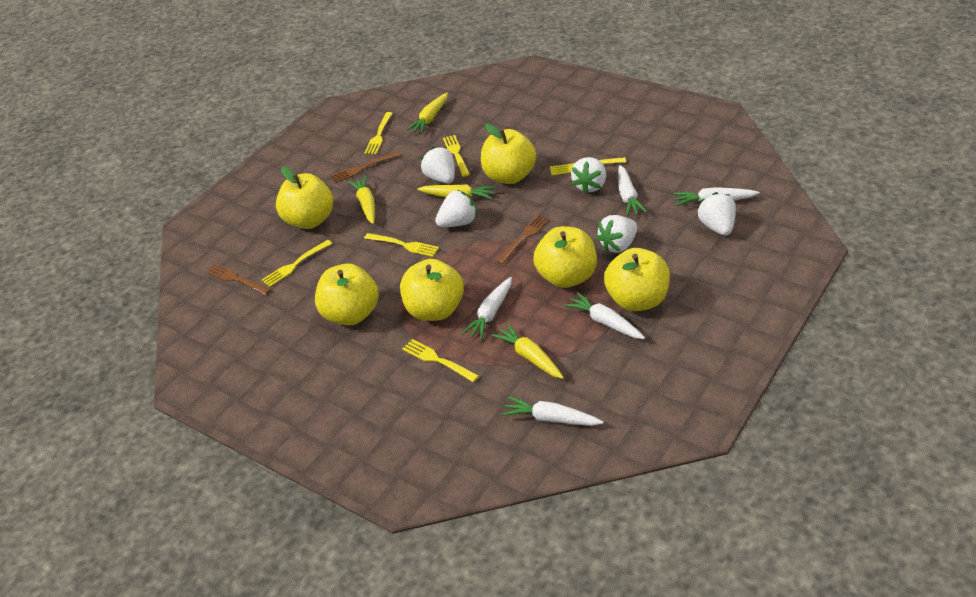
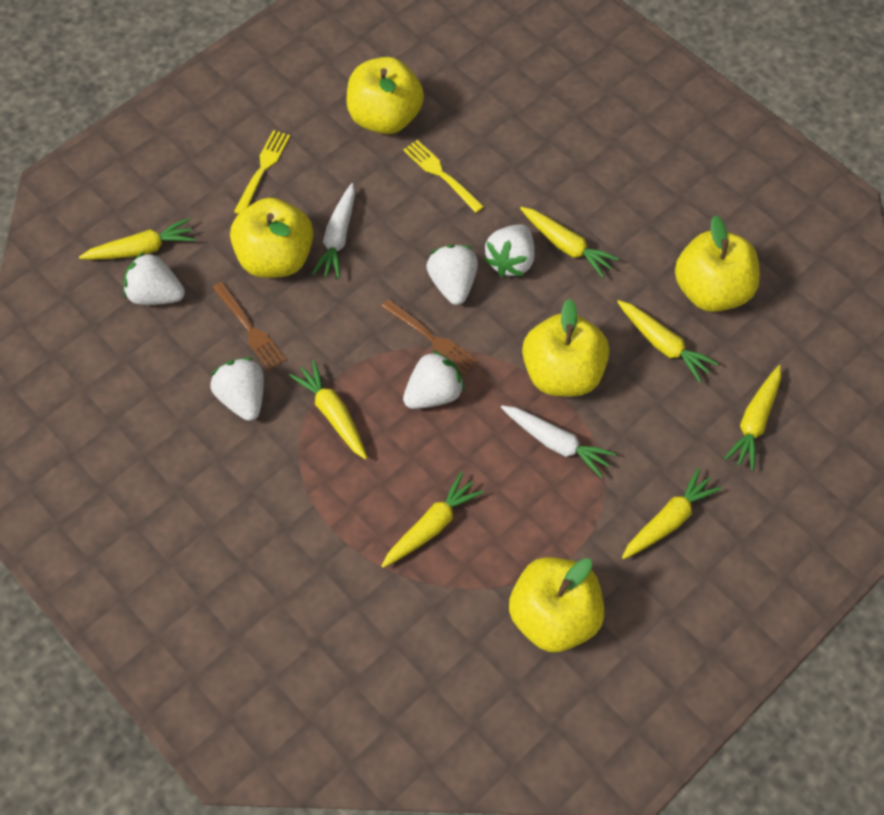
brown fork: [206,263,271,295] [330,151,400,183] [496,215,550,264] = 3 -> [213,282,286,370] [381,299,478,375] = 2
white carrot: [462,277,512,340] [502,397,604,426] [564,293,645,339] [618,165,647,216] [673,187,760,206] = 5 -> [312,183,355,279] [501,405,616,478] = 2
yellow apple: [276,167,333,229] [315,264,379,325] [400,259,464,321] [481,124,536,184] [533,226,597,288] [604,248,670,311] = 6 -> [230,197,313,278] [346,57,424,134] [509,557,605,652] [522,298,610,397] [675,215,760,312] = 5
yellow carrot: [348,176,375,224] [407,93,448,133] [417,184,496,199] [491,323,564,379] = 4 -> [79,218,195,260] [289,360,367,460] [381,472,484,568] [520,207,619,278] [617,300,718,382] [622,468,722,559] [724,365,781,471] = 7
yellow fork: [262,240,332,287] [364,112,392,154] [364,233,439,257] [402,339,479,382] [443,135,470,177] [550,157,626,175] = 6 -> [234,130,290,214] [403,140,484,213] = 2

